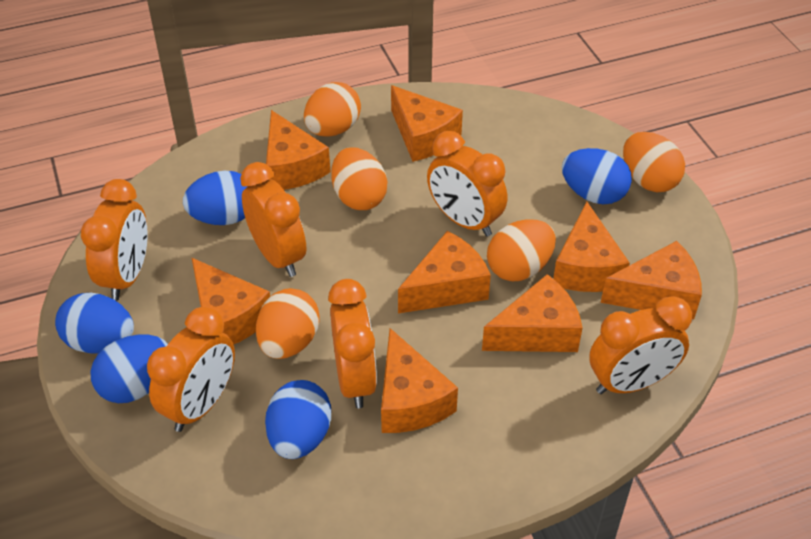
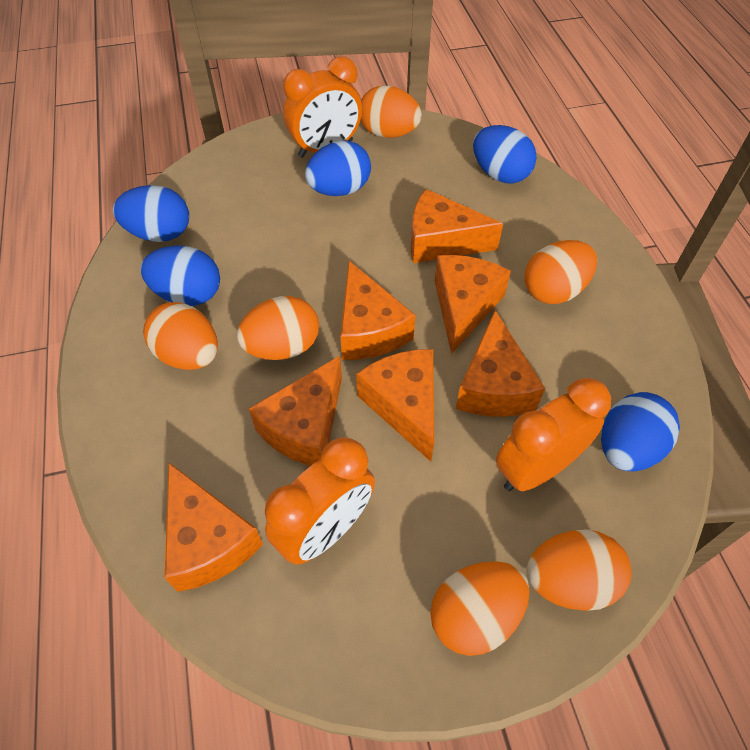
orange cheese: [192,258,270,345] [266,110,330,190] [381,328,458,433] [391,85,463,162] [398,231,491,313] [482,274,582,352] [553,202,630,292] [601,241,702,319] = 8 -> [165,463,263,592] [249,356,342,466] [340,261,416,360] [356,349,434,462] [411,189,503,263] [435,255,511,354] [456,310,545,417] = 7
orange clock: [81,179,148,300] [147,306,235,432] [240,162,306,277] [328,279,377,408] [427,131,507,237] [589,296,692,394] = 6 -> [265,437,375,565] [283,56,362,158] [496,378,611,491] = 3
orange egg: [256,288,320,359] [304,82,361,137] [331,147,387,210] [487,220,556,281] [623,132,685,192] = 5 -> [143,302,218,370] [237,296,319,360] [360,85,422,138] [430,561,530,656] [524,240,597,304] [526,529,632,611] = 6

